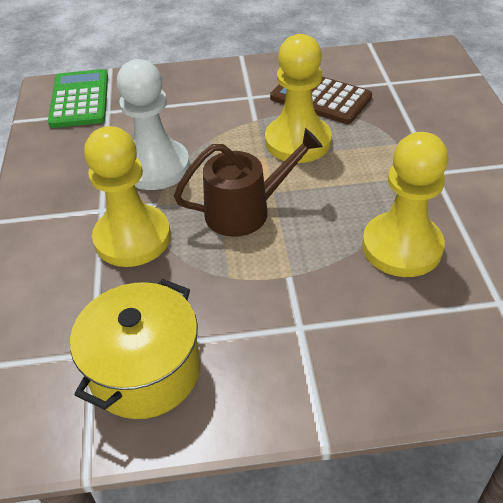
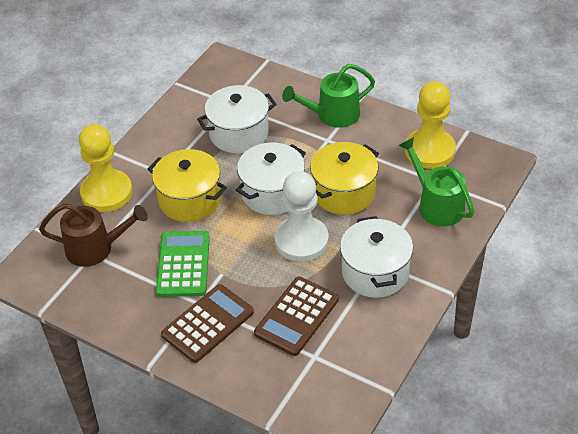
brown calculator: [270,77,372,124] = 1 -> [161,284,254,363] [254,277,339,356] = 2
green watering can: none = 0 -> [282,64,375,128] [399,137,474,227] = 2
white pot: none = 0 -> [197,85,277,153] [236,143,306,215] [340,216,413,298] = 3
yellow pawn: [84,126,171,267] [265,34,332,163] [362,132,448,277] = 3 -> [79,124,133,212] [405,81,456,169] = 2
yellow pot: [70,279,201,419] = 1 -> [148,149,227,222] [310,142,379,215] = 2

